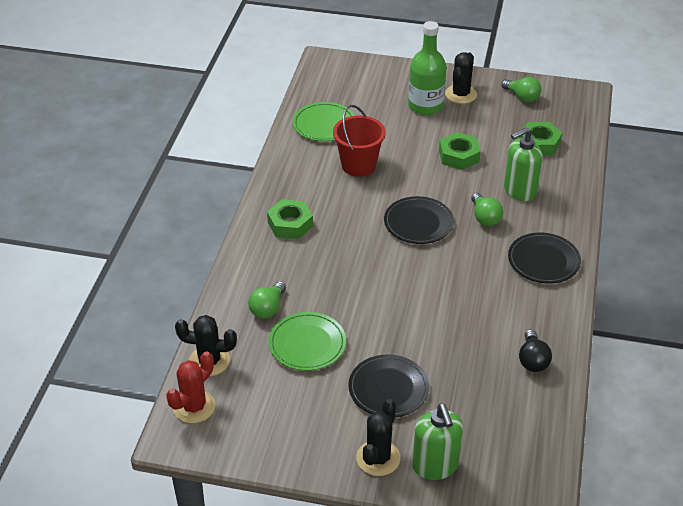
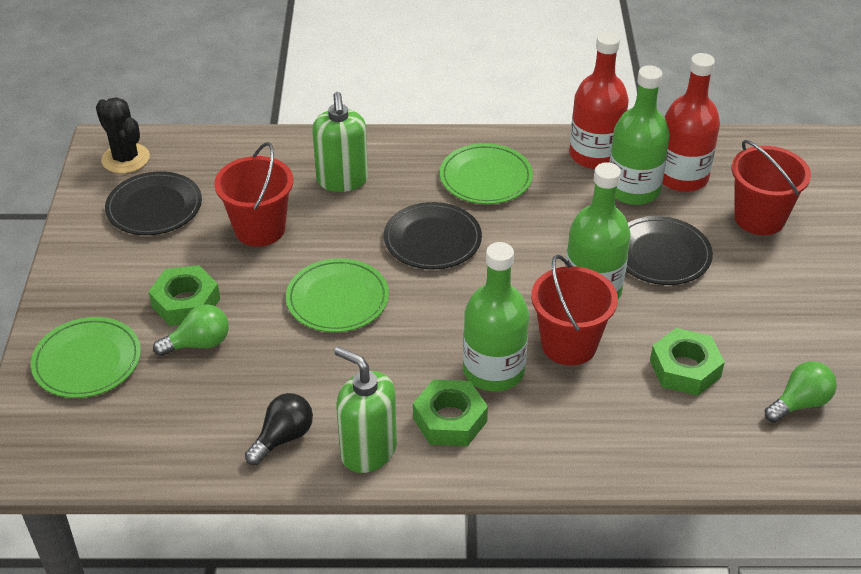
black cactus: [175,315,237,376] [356,399,401,476] [445,52,477,104] = 3 -> [96,97,150,174] = 1
green bottle: [408,21,447,115] = 1 -> [463,242,529,391] [565,162,631,299] [609,65,670,205] = 3
green light bulb: [248,281,286,319] [471,193,503,226] [501,77,541,103] = 3 -> [153,304,229,356] [765,361,837,423] = 2
green plate: [269,312,346,371] [293,102,355,141] = 2 -> [31,317,141,398] [286,258,389,332] [440,143,533,204] = 3
red bottle: none = 0 -> [569,32,629,169] [662,53,720,192] = 2
red bucket: [333,105,386,177] = 1 -> [214,142,294,246] [531,255,618,366] [732,140,811,235] = 3
red cactus: [166,351,216,423] = 1 -> none = 0

